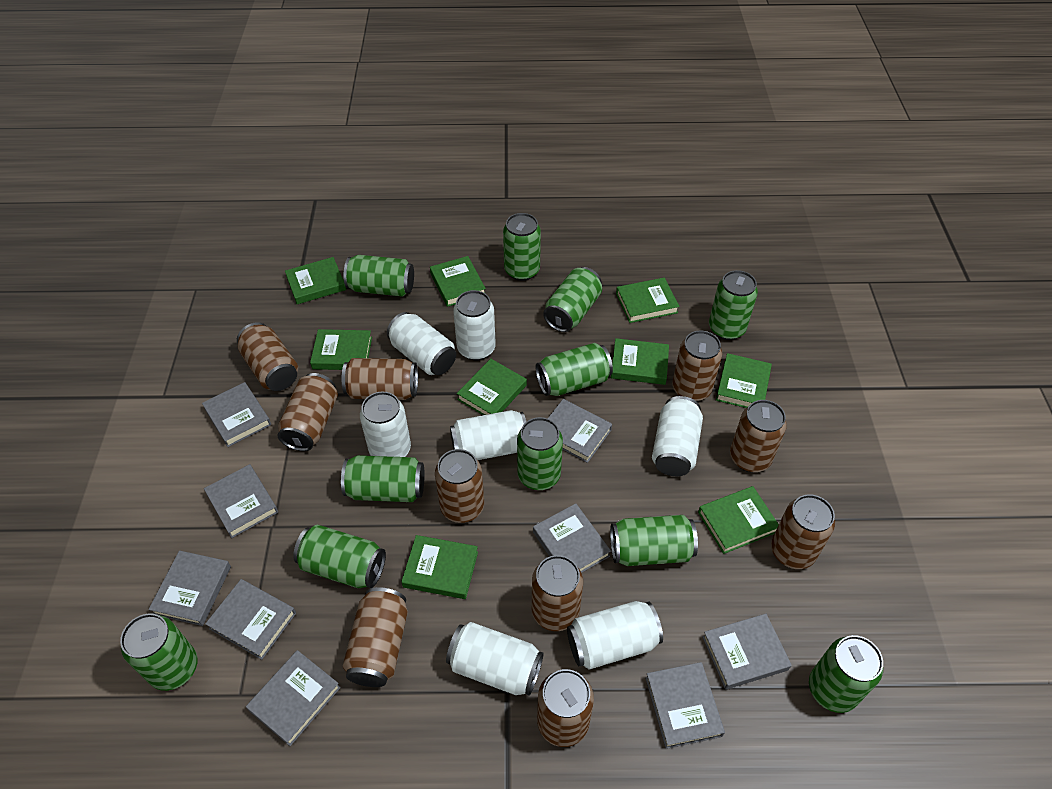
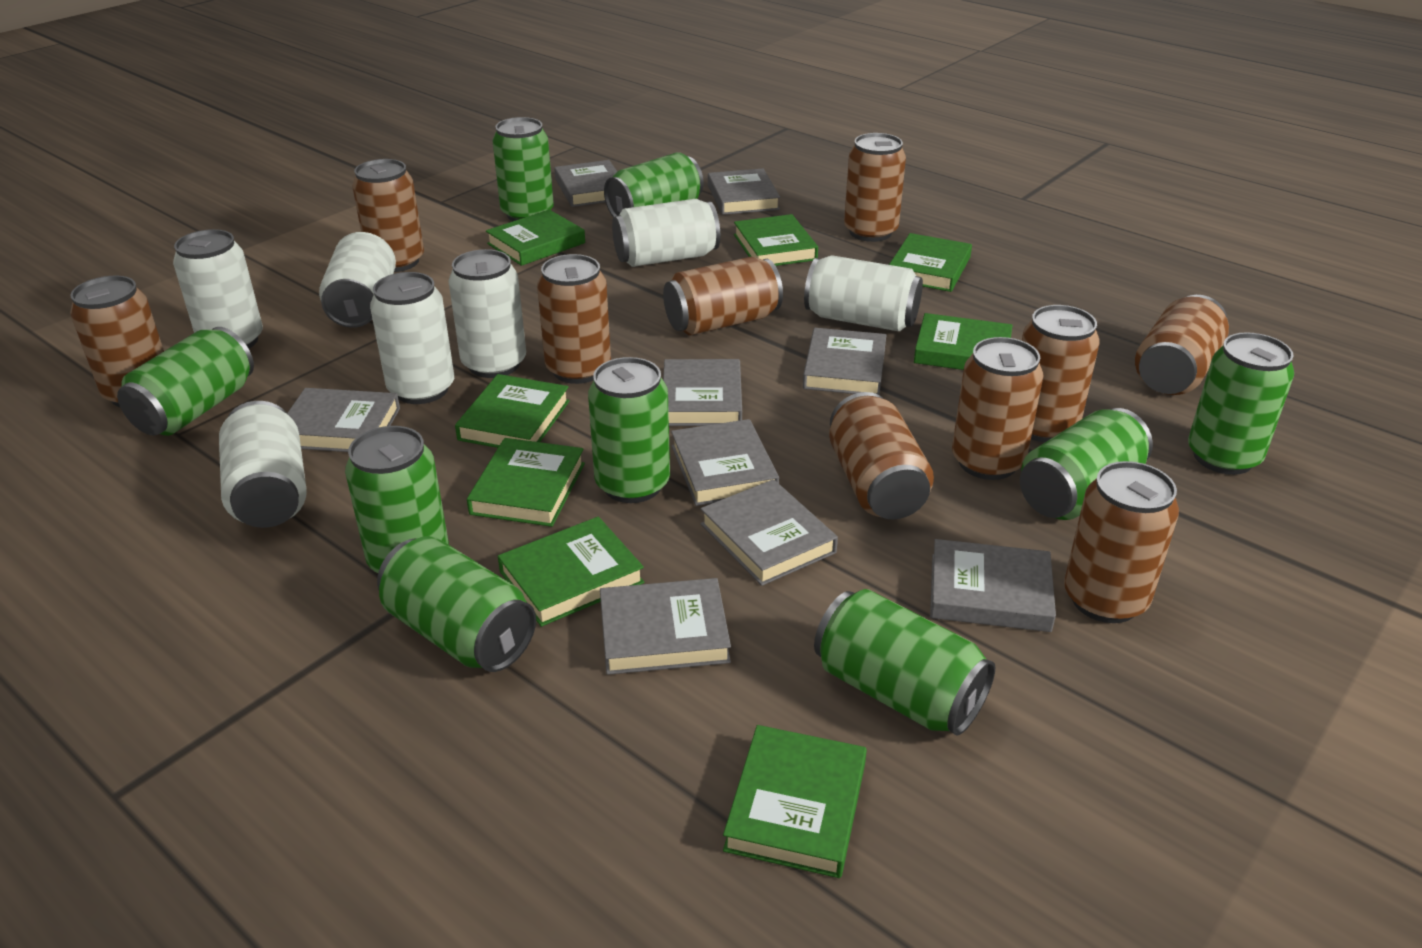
green book: [285,257,346,304] [310,329,372,370] [401,535,478,599] [430,256,486,307] [457,359,527,415] [611,338,669,385] [616,278,680,323] [698,486,779,554] [716,353,772,408] = 9 -> [455,374,570,448] [467,438,585,527] [486,210,585,266] [498,517,644,627] [723,725,867,878] [734,214,818,266] [889,233,972,292] [914,313,1013,370] = 8
green can: [120,614,198,691] [293,525,386,588] [341,455,424,502] [343,255,414,297] [503,213,541,281] [517,417,563,490] [536,343,613,396] [543,267,602,332] [610,515,698,566] [709,270,758,340] [809,635,883,713] = 11 -> [117,327,254,436] [345,426,449,573] [377,536,536,672] [493,117,554,221] [588,357,670,503] [604,152,703,217] [814,589,995,736] [1020,408,1153,520] [1188,332,1294,475] = 9

